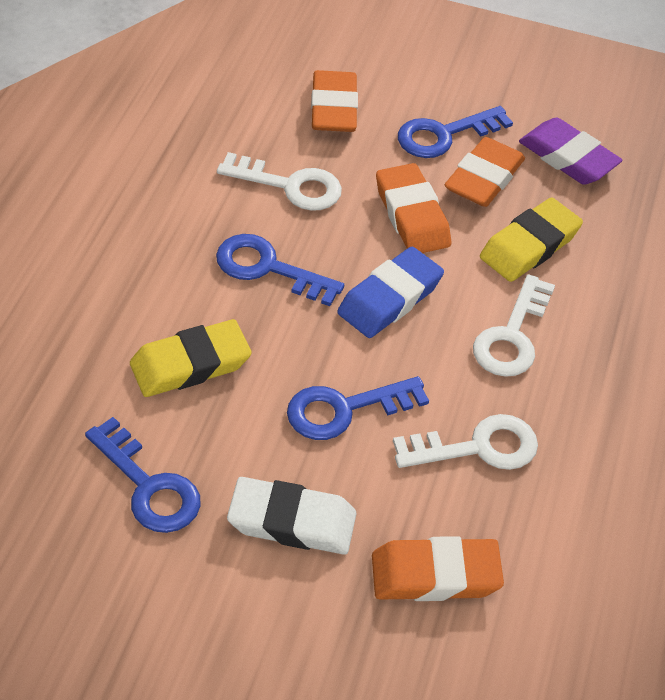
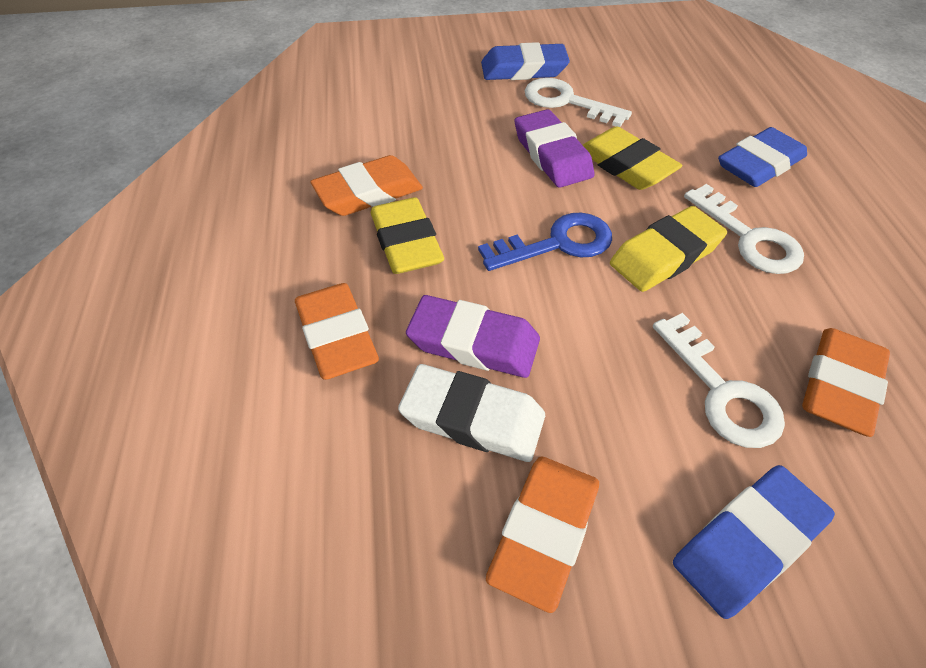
blue eraser: [337,247,444,338] = 1 -> [481,42,570,80] [673,465,835,619] [718,127,807,187] = 3
blue key: [85,417,201,533] [216,234,344,306] [287,376,429,440] [398,106,513,158] = 4 -> [478,213,612,271] = 1
purple eraser: [519,118,623,185] = 1 -> [406,295,540,378] [515,109,594,188] = 2
yellow eraser: [130,319,252,397] [480,198,583,282] = 2 -> [371,197,444,274] [583,126,682,190] [610,206,727,292] = 3

